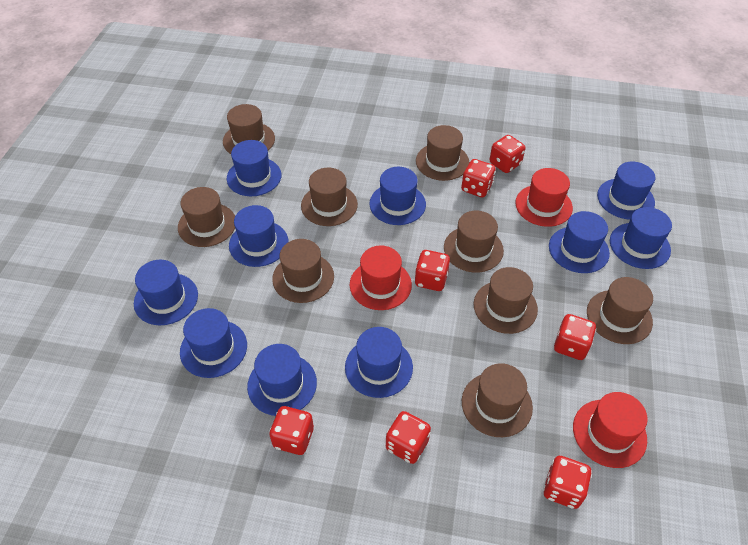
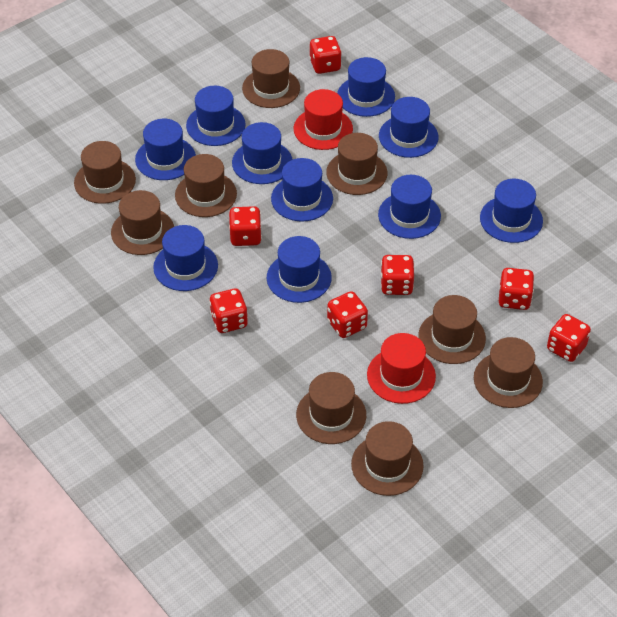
red hat: [350,246,412,310] [515,168,573,227] [573,392,648,468] = 3 -> [294,89,353,150] [367,333,436,404] = 2

